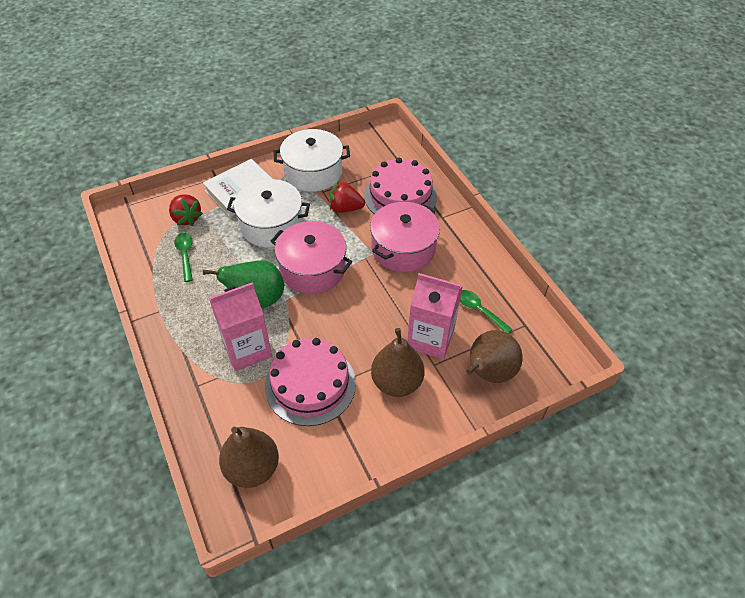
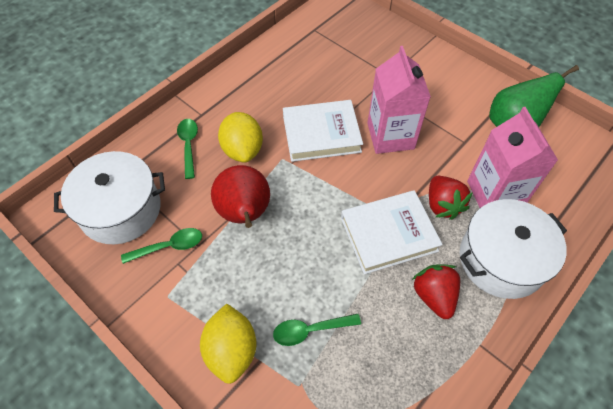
brown pear: [219,427,279,488] [371,328,425,397] [466,330,522,383] = 3 -> none = 0
green spoon: [174,233,193,282] [460,290,513,334] = 2 -> [121,228,202,264] [177,119,198,179] [273,314,361,346] = 3
pink cake: [265,338,356,426] [364,158,437,214] = 2 -> none = 0
pink pot: [271,221,352,294] [370,202,440,272] = 2 -> none = 0
red pear: none = 0 -> [211,165,270,228] = 1
white book: [203,159,272,217] = 1 -> [283,100,363,162] [341,190,443,274] = 2
yellow lemon: none = 0 -> [200,304,256,384] [218,112,263,163] = 2

